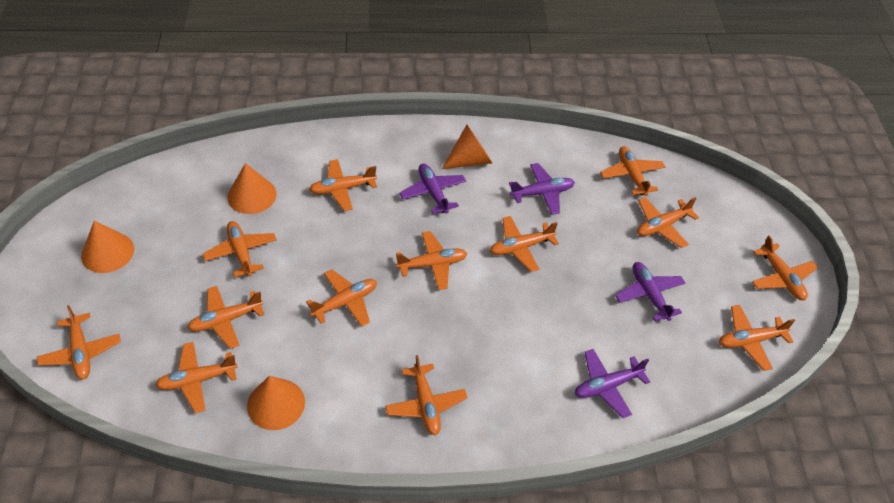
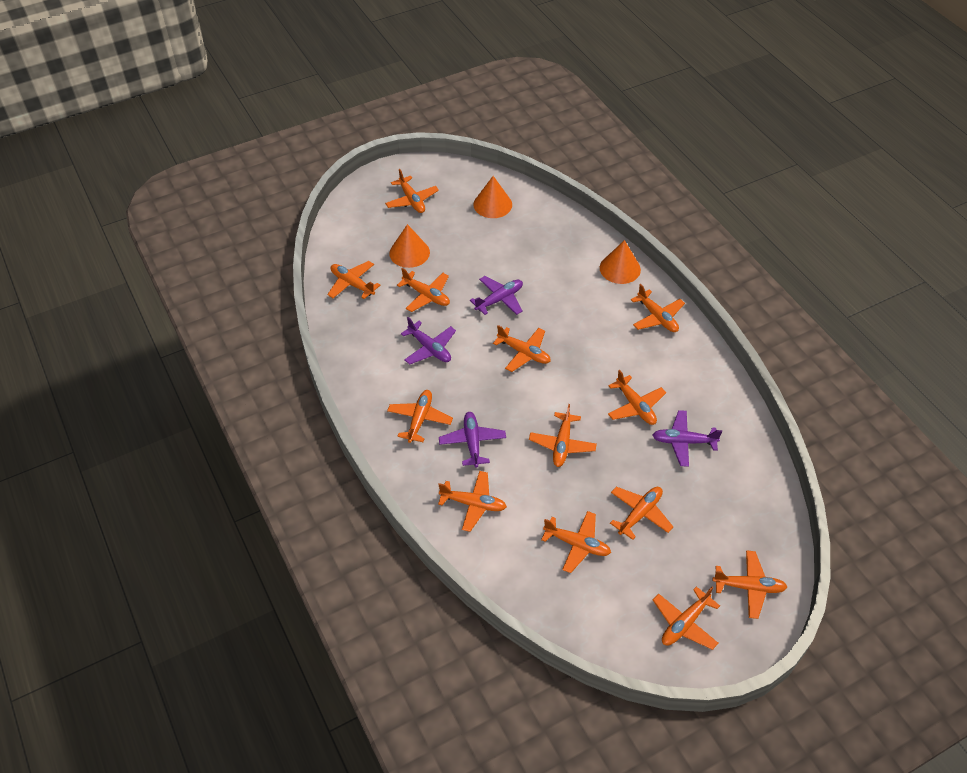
orange cone: [81,220,134,273] [227,163,276,214] [247,376,305,430] [442,125,492,169] = 4 -> [389,224,430,268] [473,176,512,218] [600,240,641,284] = 3

